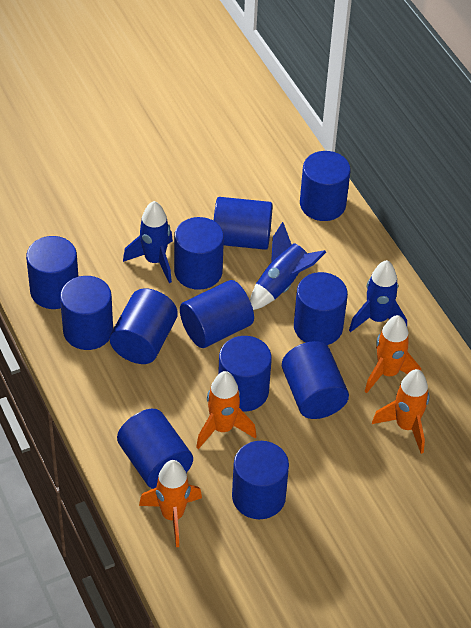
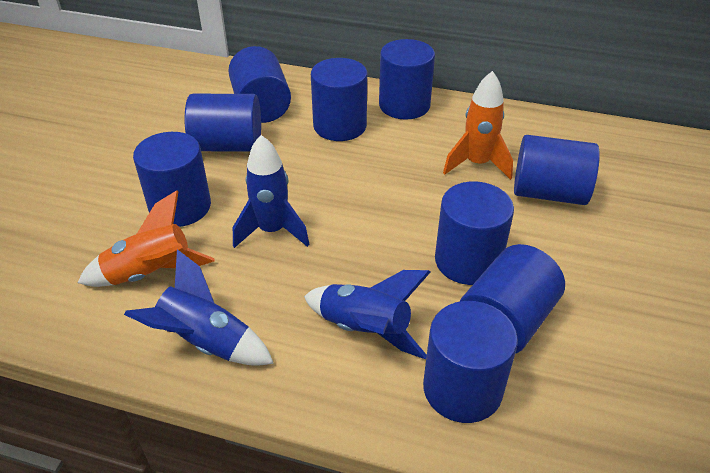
blue cylinder: [26,236,78,309] [60,276,113,350] [110,288,178,364] [117,409,193,489] [174,217,224,290] [180,280,254,348] [213,197,273,250] [218,336,272,411] [232,441,289,519] [282,341,349,419] [294,272,348,345] [300,151,351,221] = 12 -> [133,132,211,227] [185,94,261,152] [228,46,291,123] [311,58,367,141] [379,39,435,120] [423,301,518,423] [435,181,514,285] [459,244,565,354] [514,135,600,205] = 9
orange rocket: [139,460,202,547] [196,371,257,449] [365,315,421,393] [372,369,430,454] = 4 -> [78,190,215,287] [443,71,513,180] = 2

